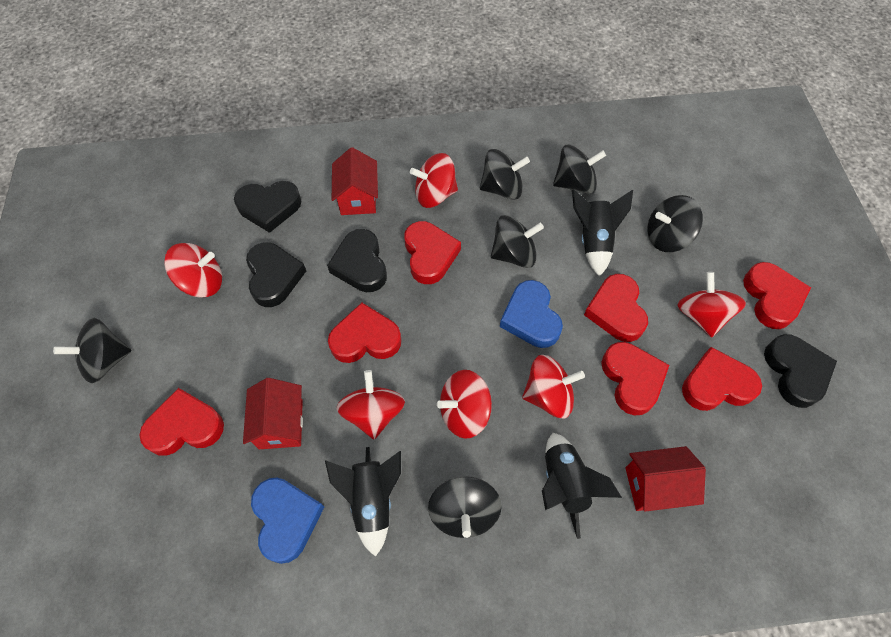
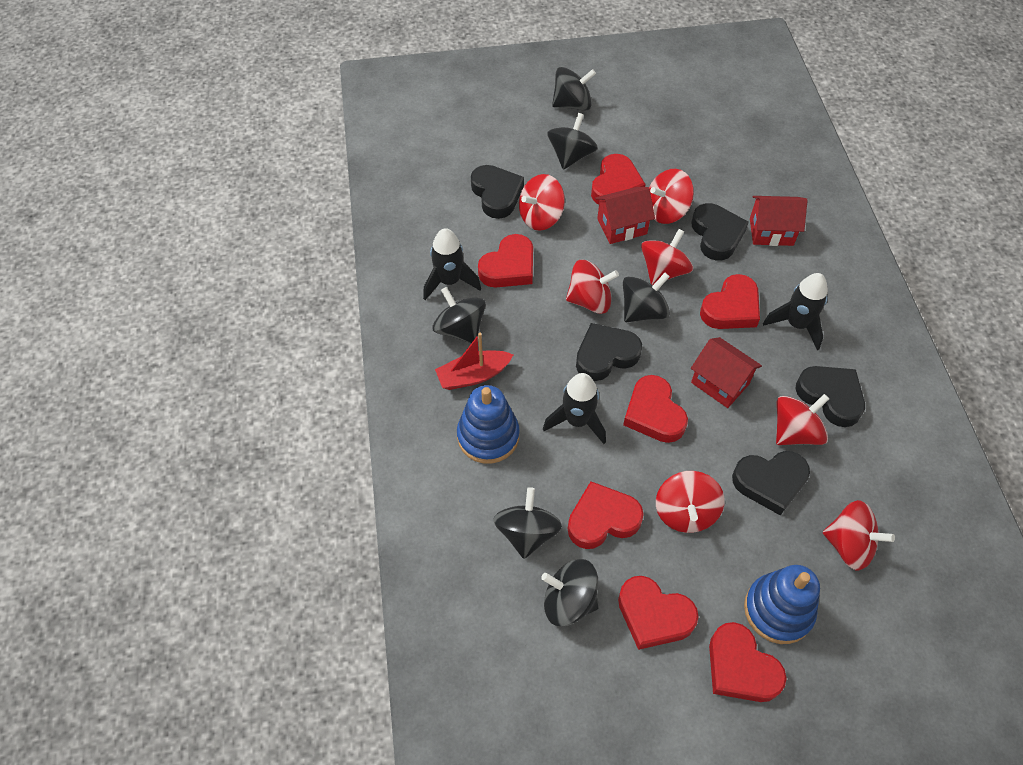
black heart: [234,181,302,233] [246,242,306,307] [327,229,387,292] [764,334,837,408] = 4 -> [471,165,524,219] [576,323,642,381] [691,203,749,261] [732,451,810,515] [796,366,865,427] = 5
blue heart: [251,478,324,564] [500,280,563,348] = 2 -> none = 0
blue stacking toy: none = 0 -> [457,385,520,464] [744,565,820,644] = 2
red boat: none = 0 -> [435,333,513,390] = 1
red spinning top: [164,243,222,298] [337,370,405,439] [410,153,458,208] [437,370,492,439] [522,355,585,418] [677,272,746,337] = 6 -> [519,174,565,231] [566,260,619,314] [641,229,693,285] [649,169,694,224] [656,471,725,533] [776,394,829,445] [823,500,895,570] = 7

